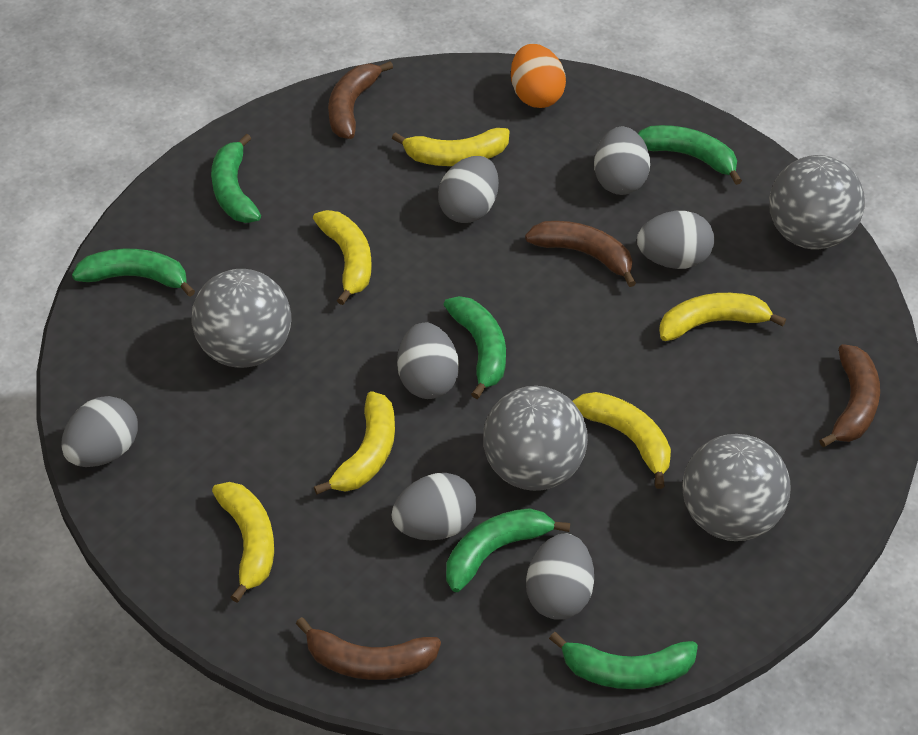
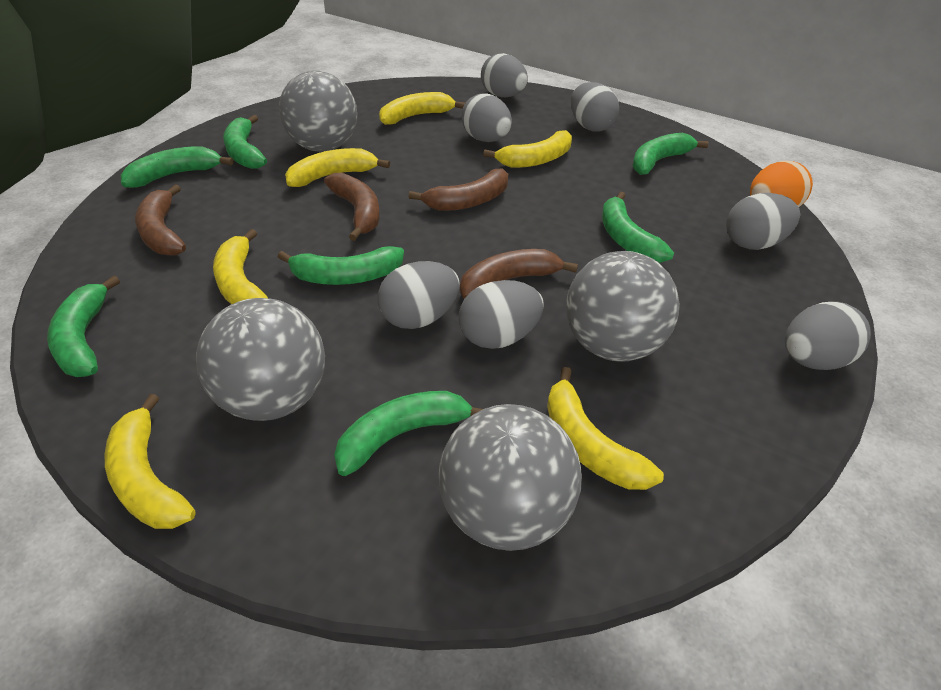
green banana: [72,249,195,297] [211,134,261,223] [444,296,506,399] [446,508,570,592] [549,632,698,689] [638,125,742,185] = 6 -> [47,276,120,377] [120,146,233,188] [223,115,267,169] [278,246,404,285] [334,391,483,476] [602,191,674,263] [632,133,709,175] = 7

